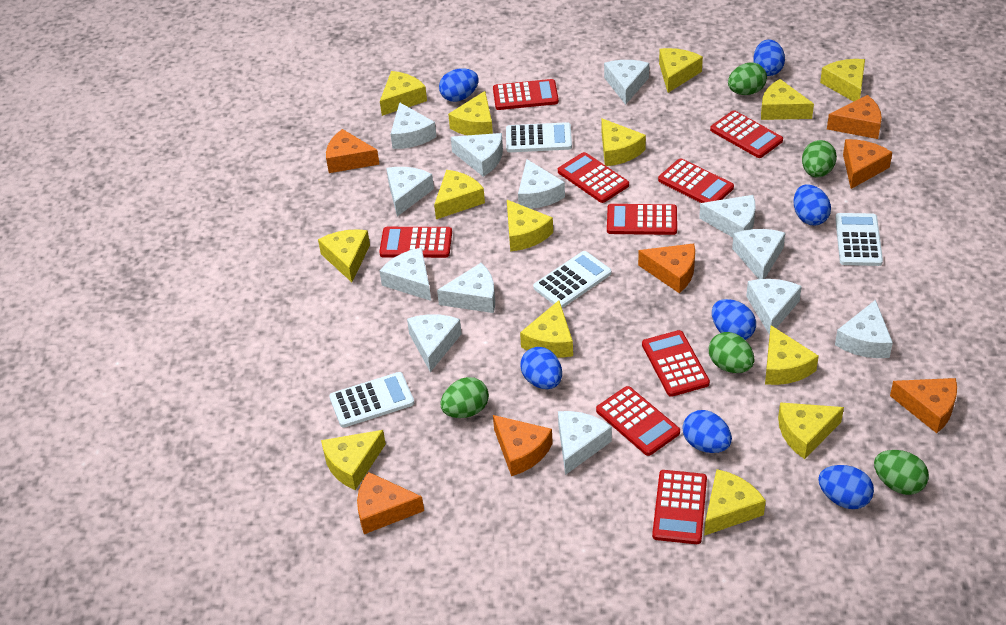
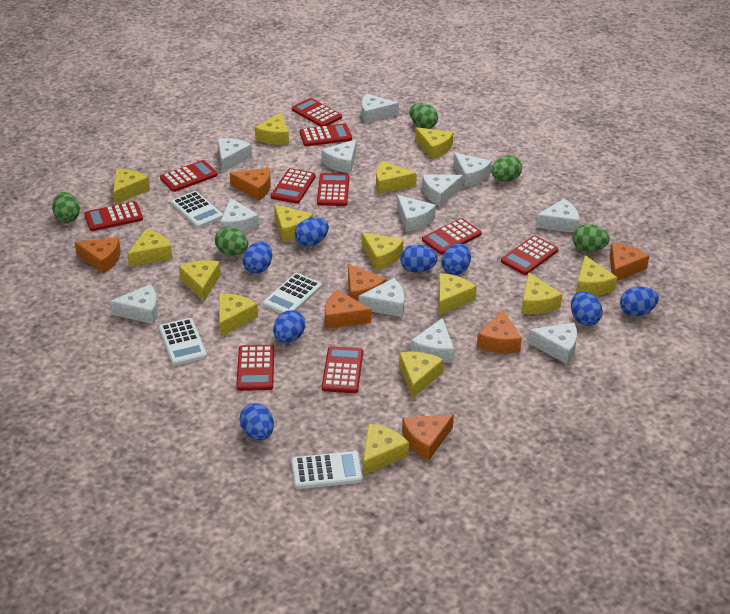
blue egg: [439,68,479,102] [520,347,562,389] [683,410,732,453] [712,299,756,340] [753,39,785,76] [793,184,831,225] [818,465,874,509] = 7 -> [240,403,274,440] [243,241,272,274] [273,310,305,343] [295,217,329,246] [400,245,438,272] [441,243,471,275] [571,291,603,326] [620,287,659,316] = 8
red calculator: [379,227,452,258] [493,79,559,110] [558,152,629,203] [596,386,680,456] [607,204,677,235] [642,330,710,397] [652,470,707,544] [658,158,734,203] [710,110,783,158] = 9 -> [84,201,143,231] [160,160,218,192] [236,345,274,391] [271,168,316,204] [292,98,342,126] [299,123,352,146] [317,173,349,206] [322,346,363,393] [422,218,482,254] [501,235,558,275] = 10
white cheese: [380,247,431,301] [386,167,434,216] [391,102,437,149] [407,314,462,372] [437,263,495,313] [451,133,503,177] [518,159,565,209] [558,411,612,475] [604,60,649,105] [699,195,755,237] [732,229,785,279] [746,279,802,335] [835,300,893,358] = 13 -> [110,284,158,324] [218,138,252,172] [220,198,259,233] [321,140,356,173] [358,278,405,317] [362,93,399,123] [397,195,436,232] [411,318,454,363] [422,174,463,206] [453,153,492,187] [528,323,577,364] [535,199,579,233] = 12

